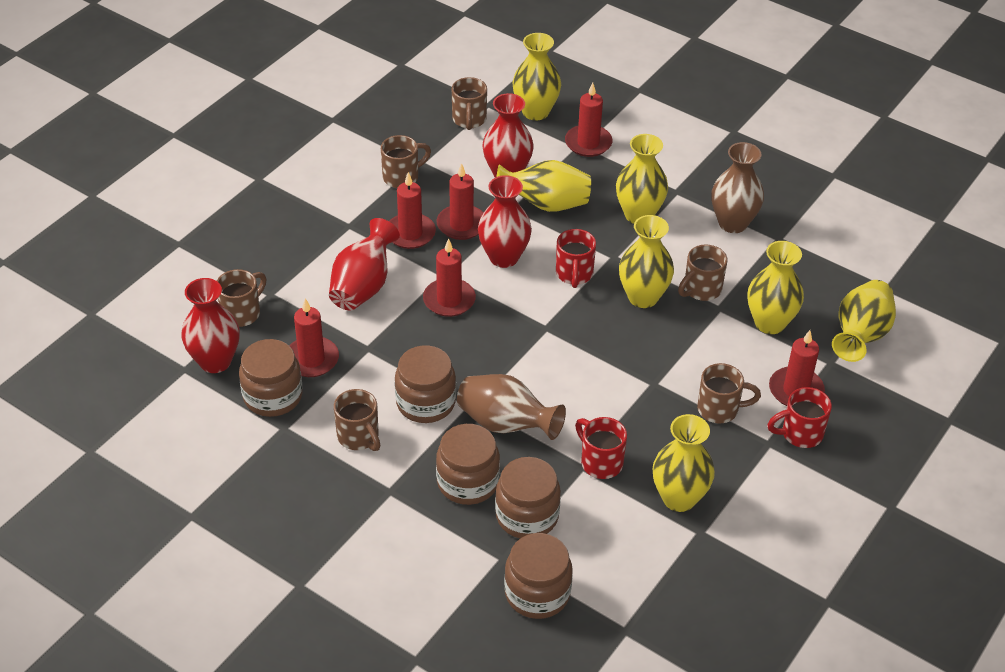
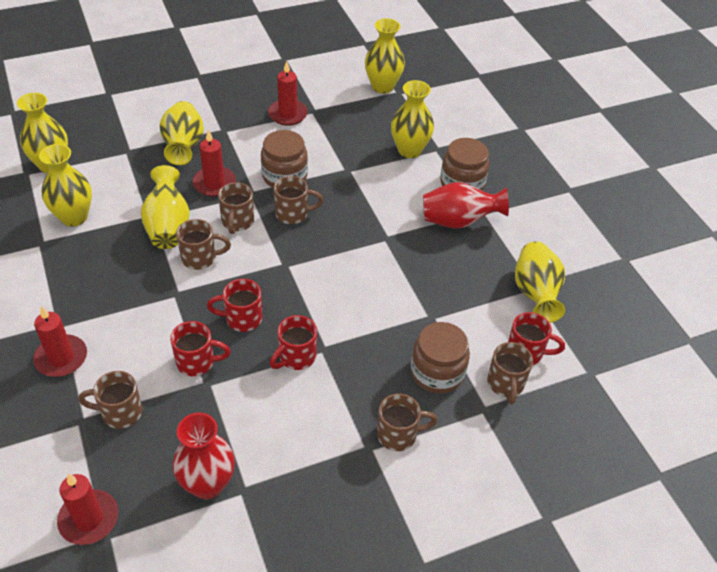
brown jar: [239,339,302,417] [395,346,456,423] [436,424,500,505] [495,457,561,538] [504,533,573,619] = 5 -> [261,130,308,188] [411,322,470,393] [440,138,489,191] = 3
brown vase: [457,374,566,440] [711,142,764,233] = 2 -> none = 0
red candle: [289,298,339,377] [389,172,436,249] [423,239,476,317] [437,163,483,240] [565,83,613,157] [769,330,825,406] = 6 -> [33,306,87,377] [57,473,118,545] [192,130,236,197] [268,61,308,126] = 4
red mug: [556,229,596,288] [575,417,627,479] [767,387,832,448] = 3 -> [170,321,231,376] [207,279,262,332] [270,315,317,370] [508,312,565,365] = 4
red vase: [181,278,240,373] [329,218,400,310] [478,175,532,268] [483,93,534,178] = 4 -> [173,413,235,499] [423,182,509,229] = 2

